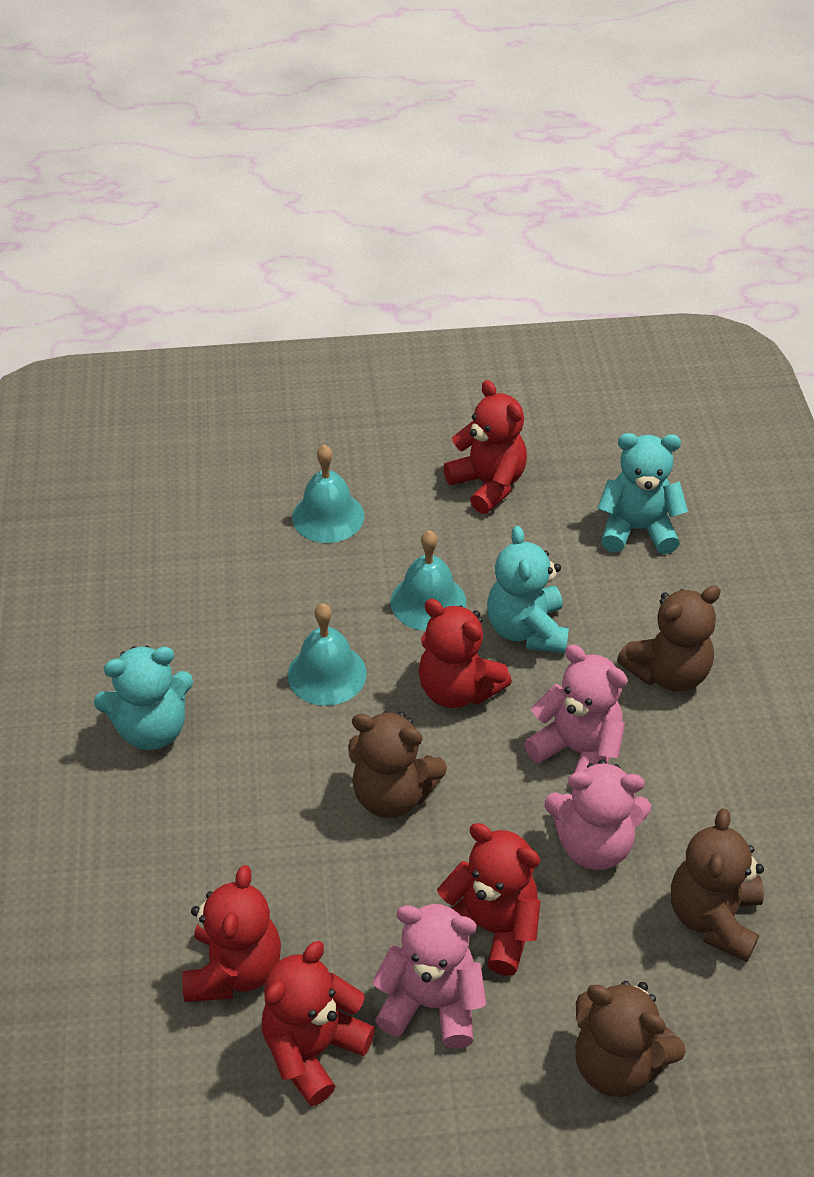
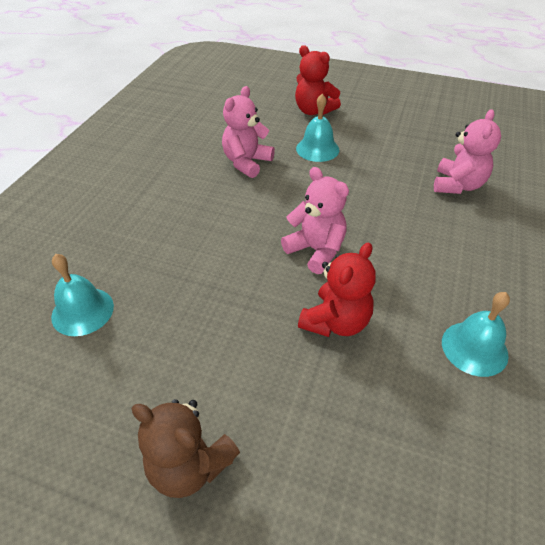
brown teddy bear: [348,711,447,818] [575,981,686,1097] [617,585,721,692] [671,808,764,962] = 4 -> [131,399,240,498] = 1
red teddy bear: [182,865,281,1002] [262,941,375,1106] [418,599,512,708] [437,823,541,976] [443,380,527,514] = 5 -> [295,45,341,115] [298,242,376,337] = 2
turquoise teddy bear: [94,646,193,750] [487,526,569,653] [597,433,688,554] = 3 -> none = 0

